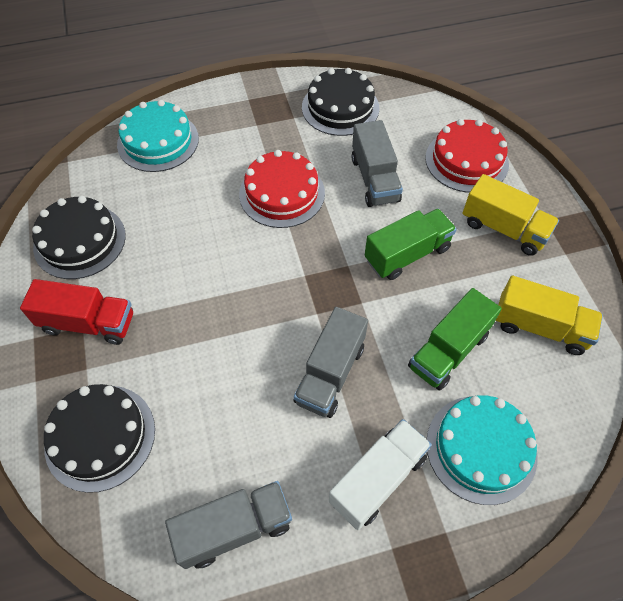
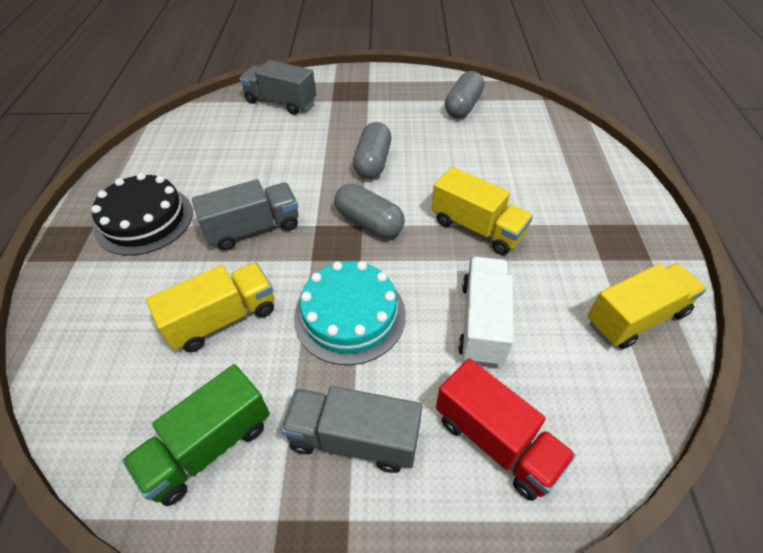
black cake: [32,196,126,279] [44,384,155,493] [302,68,379,136] = 3 -> [91,173,193,255] = 1
green truck: [365,209,457,280] [408,288,502,390] = 2 -> [122,364,270,506] = 1
grey capsule: none = 0 -> [335,183,405,238] [353,122,391,179] [445,71,484,118] = 3
red cake: [239,150,325,228] [425,119,509,193] = 2 -> none = 0
turquoise cake: [117,100,199,172] [427,395,538,505] = 2 -> [294,261,406,365] = 1
yellow truck: [462,174,559,256] [496,276,603,355] = 2 -> [146,263,274,352] [432,167,533,255] [587,263,707,349] = 3

